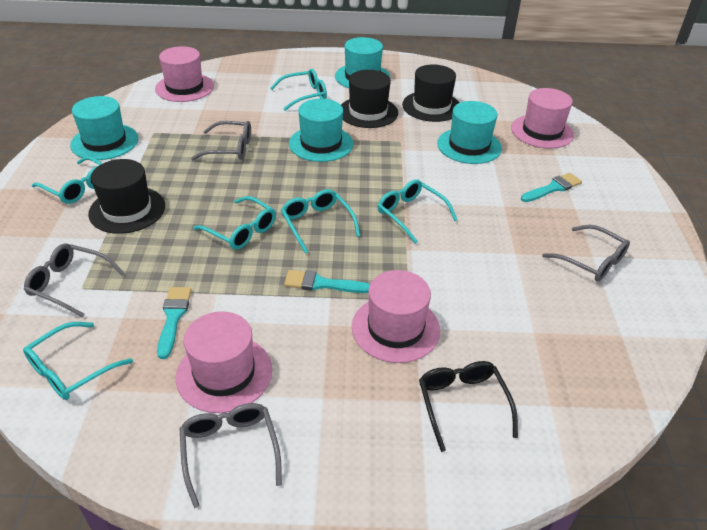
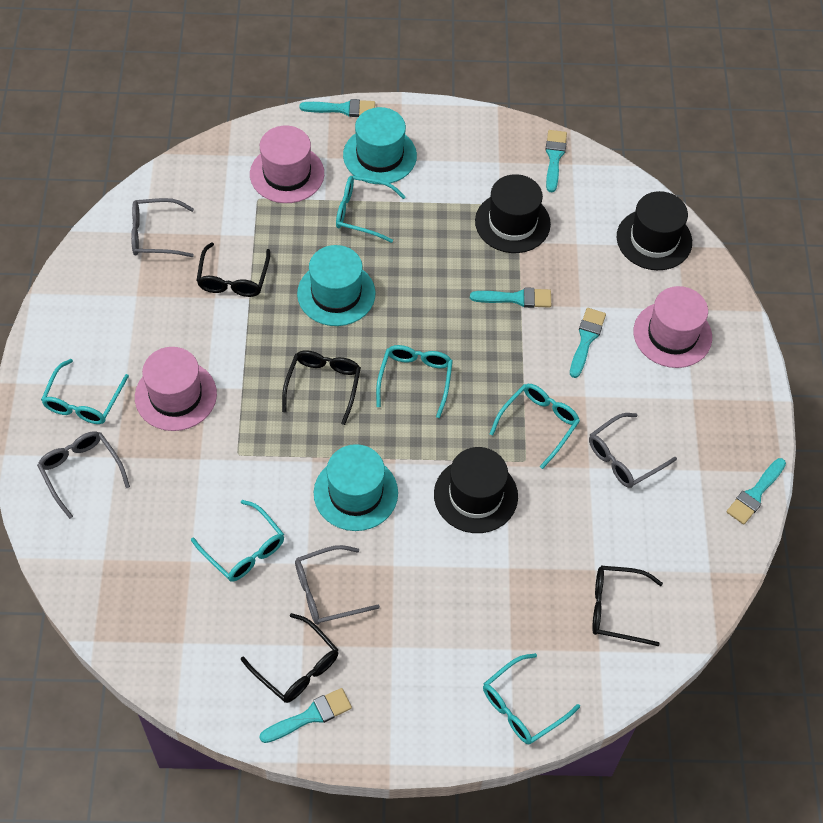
black glasses: [419,361,518,452] = 1 -> [196,242,270,297] [241,613,338,703] [282,350,361,425] [592,566,663,646] = 4
pink hat: [155,46,214,102] [176,311,272,413] [352,270,440,363] [511,88,574,149] = 4 -> [135,347,217,431] [250,126,324,203] [634,286,712,368] = 3
turquoise brush: [157,287,192,359] [284,270,370,293] [521,173,582,202] = 3 -> [259,688,352,743] [300,99,375,117] [470,287,551,308] [546,130,567,192] [570,308,606,378] [726,458,786,525] = 6
turquoise hat: [70,96,138,160] [289,99,353,162] [335,37,390,88] [437,101,502,164] = 4 -> [297,245,375,326] [314,444,398,531] [343,107,417,184] = 3

